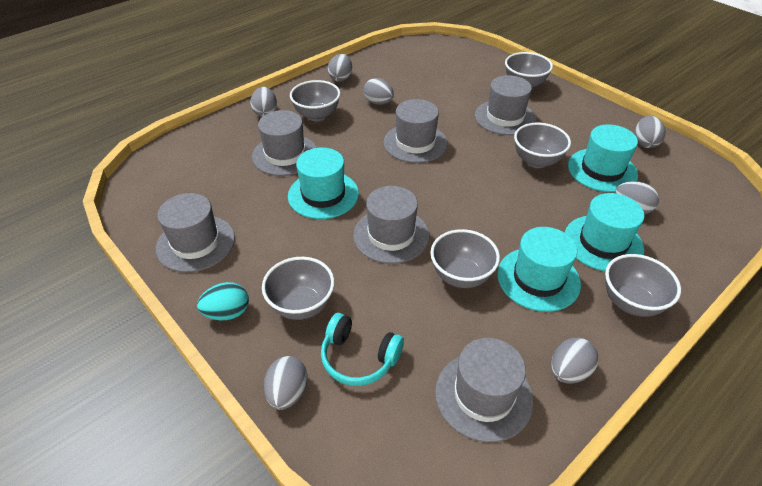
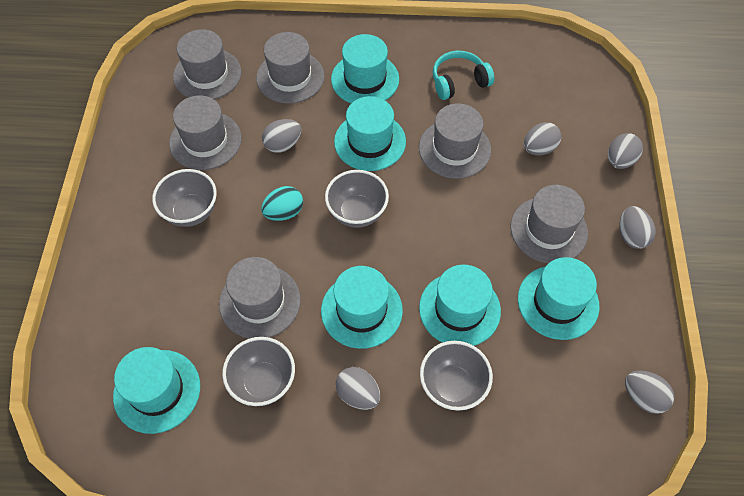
grey bowl: [262,257,334,320] [290,80,340,121] [430,229,500,288] [505,52,553,89] [514,123,571,168] [605,254,681,317] = 6 -> [152,169,217,227] [222,337,295,406] [325,170,389,228] [420,341,493,411] = 4
grey egg: [250,87,277,117] [264,356,308,410] [328,54,352,82] [364,78,394,105] [551,338,598,384] [615,181,659,214] [635,116,666,148] = 7 -> [262,119,301,153] [336,367,380,410] [524,122,561,156] [608,133,643,169] [619,206,656,249] [625,370,674,414] = 6
turquoise hat: [288,147,359,219] [497,227,581,312] [565,193,644,271] [568,124,638,192] = 4 -> [113,347,200,434] [321,266,403,349] [331,34,399,103] [334,96,406,171] [419,265,501,346] [518,257,599,340] = 6

